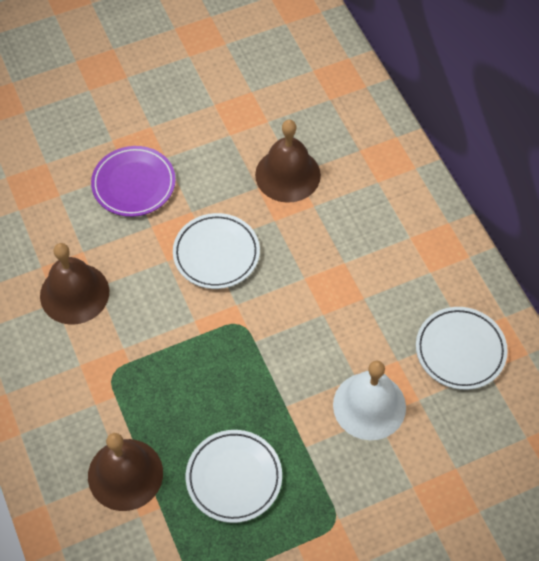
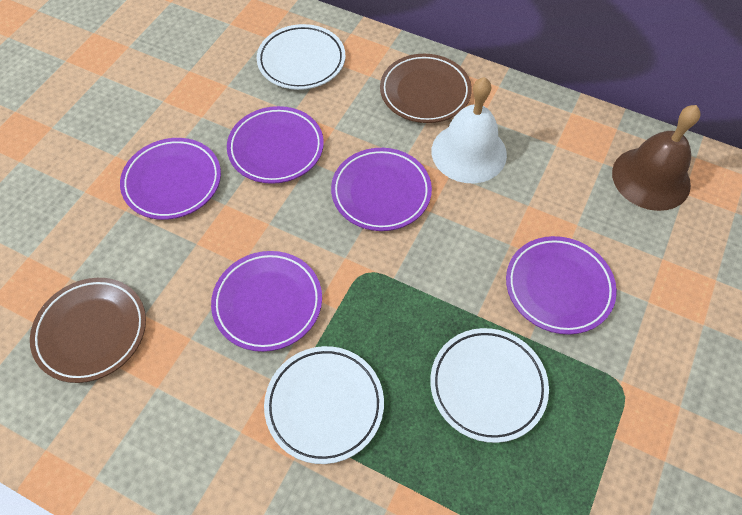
brown bell: [40,243,109,325] [88,433,163,511] [255,120,321,203] = 3 -> [612,105,701,211] = 1
brown plate: none = 0 -> [30,278,146,383] [380,54,472,123] = 2
purple plate: [91,146,176,217] = 1 -> [120,138,221,220] [211,251,322,352] [227,106,324,184] [331,148,432,231] [506,236,617,335] = 5

